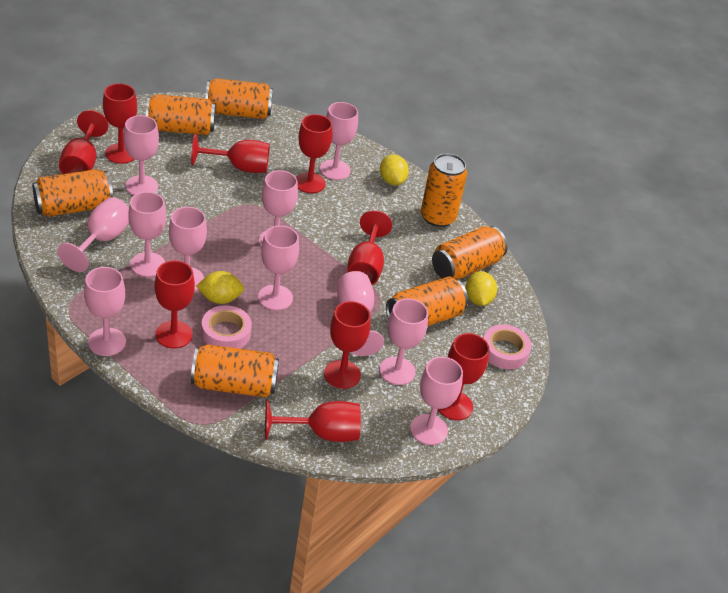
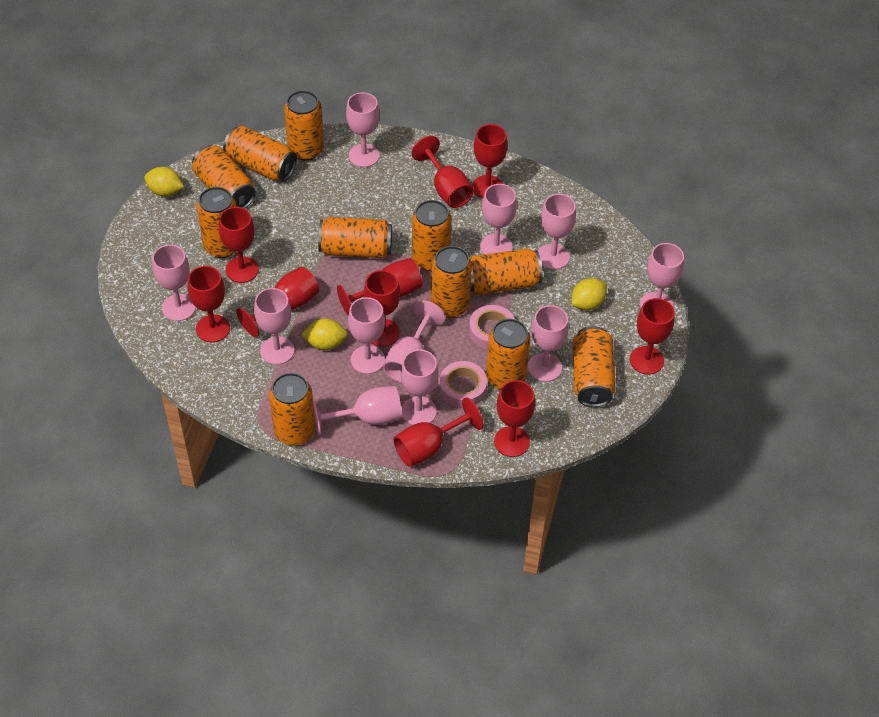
orange can: [32,169,113,217] [146,94,216,135] [191,344,279,397] [205,78,273,119] [386,276,468,326] [421,153,467,227] [432,226,508,280] = 7 -> [192,145,256,208] [197,187,236,258] [223,126,297,181] [269,373,315,445] [284,90,324,161] [318,217,392,258] [412,200,452,271] [431,246,472,317] [470,249,543,295] [486,319,530,390] [573,326,616,407] = 11
red goblet: [59,110,108,174] [103,83,137,164] [155,260,195,348] [191,134,270,173] [265,400,361,442] [296,114,332,193] [324,301,371,389] [347,210,392,285] [438,333,489,420] = 9 -> [188,266,230,342] [219,207,259,283] [236,267,319,337] [337,258,422,316] [364,270,400,347] [393,397,484,467] [412,136,474,208] [472,124,507,198] [494,380,535,457] [630,298,675,375] = 10

